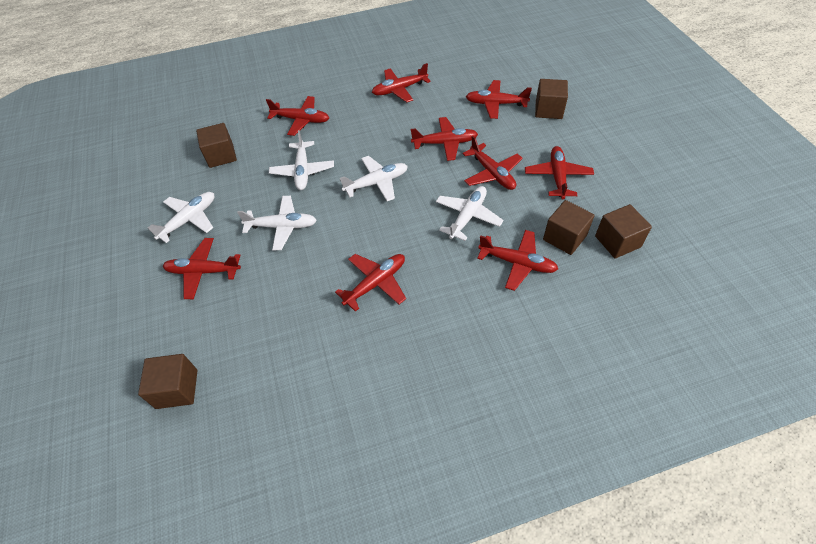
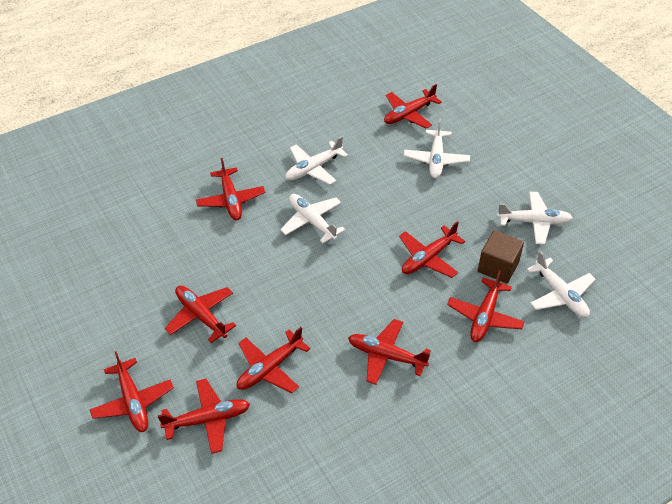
brown cube: [138,354,197,409] [196,123,237,168] [535,79,568,119] [543,200,595,255] [595,204,652,258] = 5 -> [478,230,524,283] = 1

